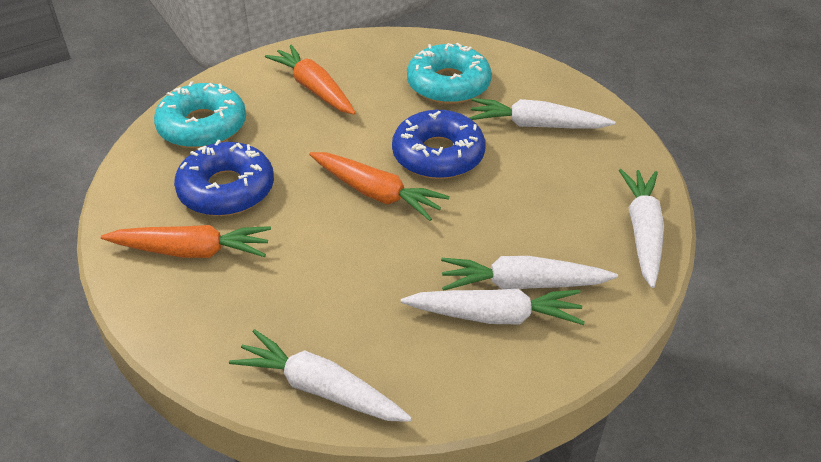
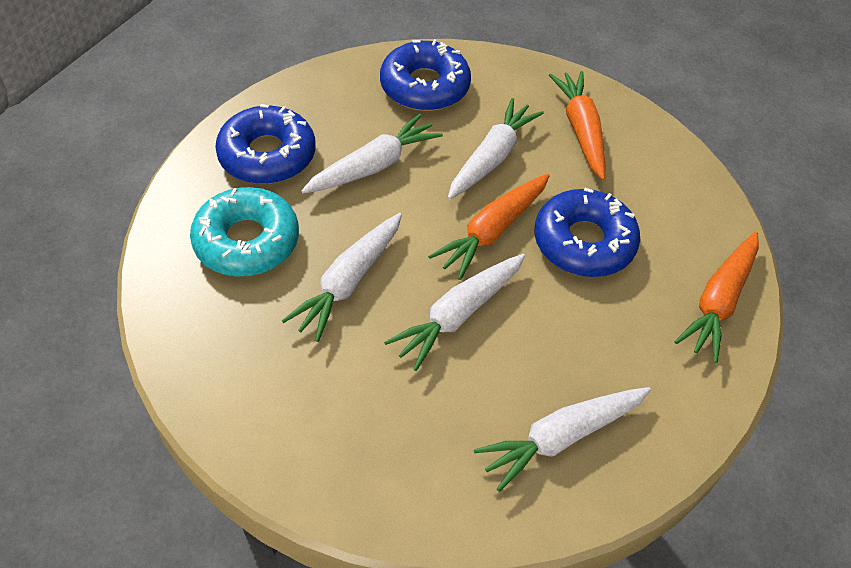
blue donut: [174,140,274,216] [392,110,486,179] = 2 -> [215,104,315,184] [380,39,471,111] [534,188,640,277] = 3
turquoise donut: [154,81,246,148] [407,43,492,104] = 2 -> [190,187,299,277] = 1

